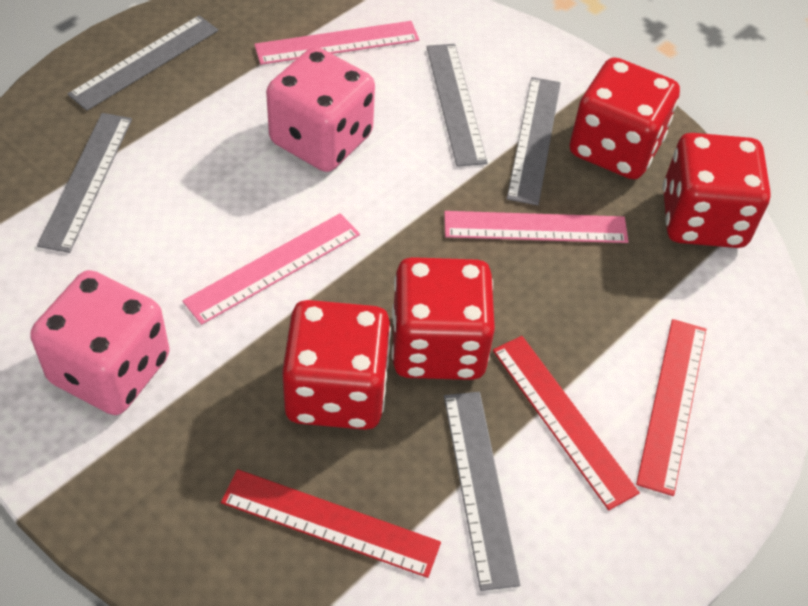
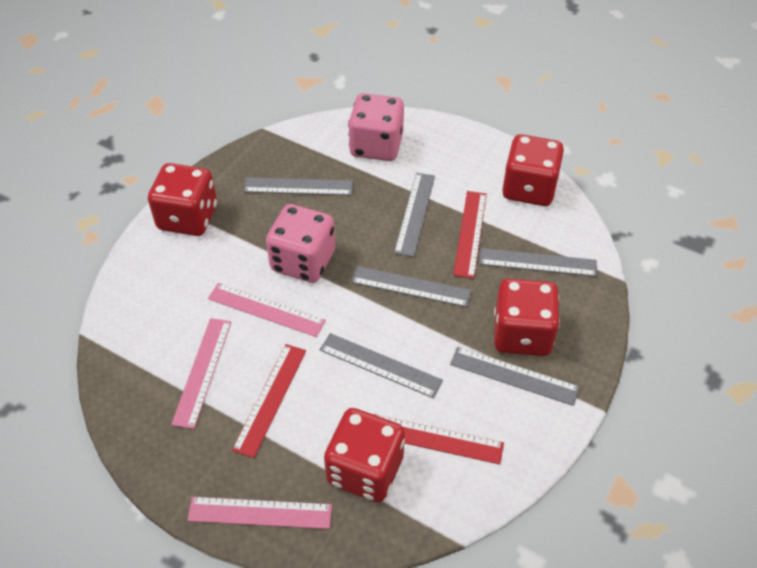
grey ruler: [37,113,132,253] [68,16,218,111] [427,44,488,167] [444,392,520,591] [507,77,561,205] = 5 -> [243,178,353,196] [320,333,443,398] [351,266,471,307] [394,173,435,257] [450,347,580,406] [479,248,597,277] = 6

